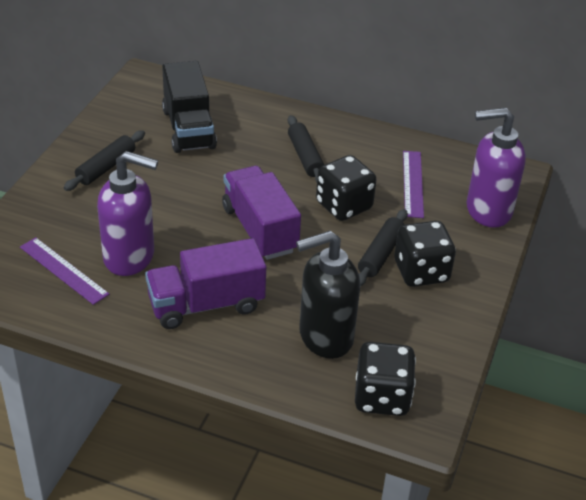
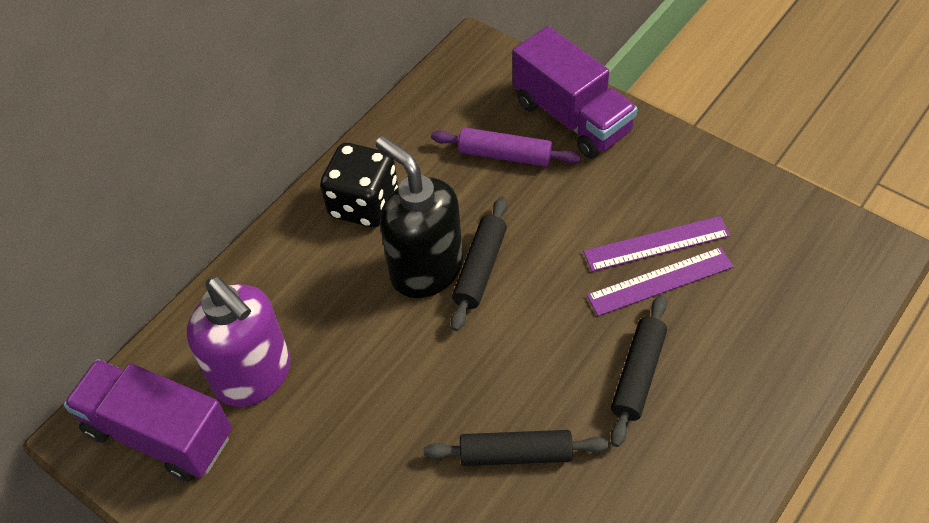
black dice: [316,155,376,221] [355,342,416,416] [395,221,456,287] = 3 -> [320,143,398,227] = 1
black truck: [162,61,217,153] = 1 -> none = 0
purple rolling pin: none = 0 -> [431,127,581,167] = 1
purple soap dispenser: [97,151,158,276] [467,107,526,228] = 2 -> [187,277,290,407] = 1

